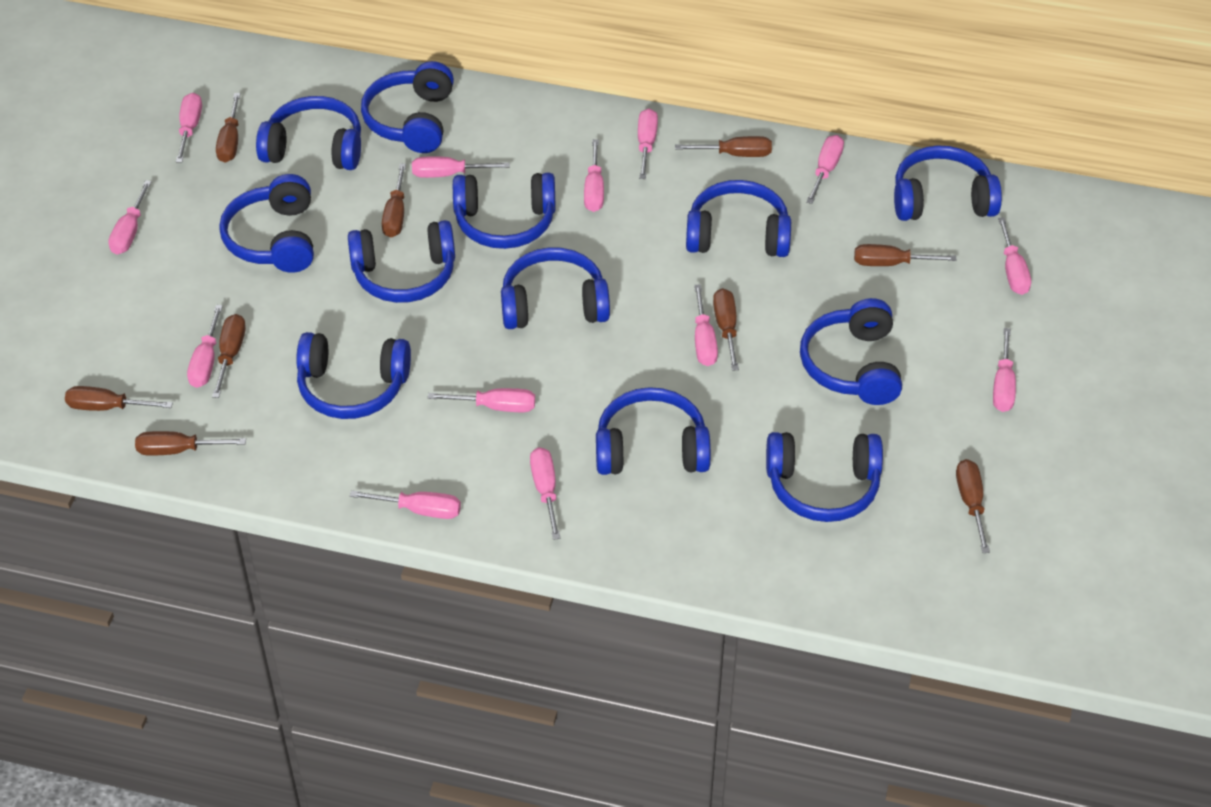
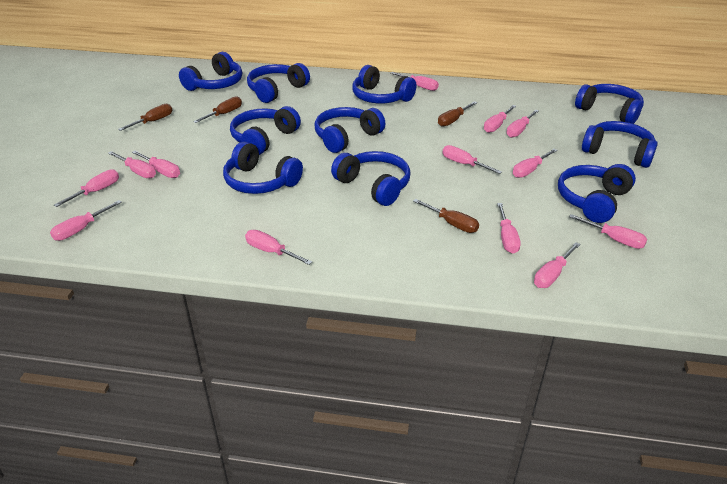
blue headphones: [219,174,314,273] [256,96,361,170] [296,332,411,419] [348,220,455,303] [361,61,454,153] [453,173,556,249] [501,247,610,329] [596,387,711,475] [686,180,791,257] [766,432,883,522] [800,298,902,405] [894,145,1002,221] = 12 -> [179,52,242,91] [223,142,303,194] [230,106,301,155] [247,63,310,103] [314,107,385,153] [331,151,410,206] [352,65,416,103] [558,164,636,223] [575,84,644,124] [582,121,658,168] = 10
brown screwdriver: [65,386,173,411] [135,431,246,456] [212,314,246,398] [216,93,240,163] [382,164,406,237] [675,136,772,157] [713,288,739,371] [854,244,956,266] [956,459,990,553] = 9 -> [118,104,172,131] [193,96,242,123] [413,199,479,233] [438,101,477,127] = 4

